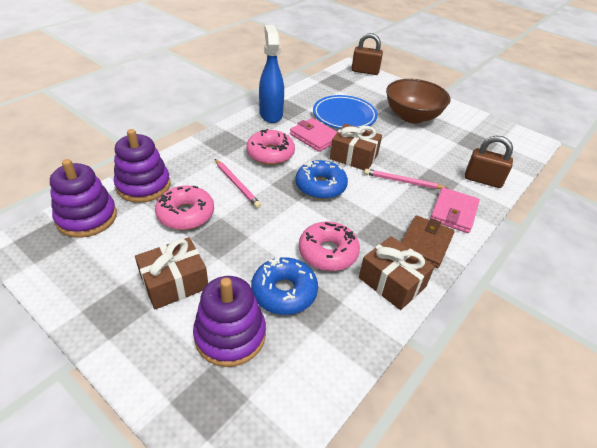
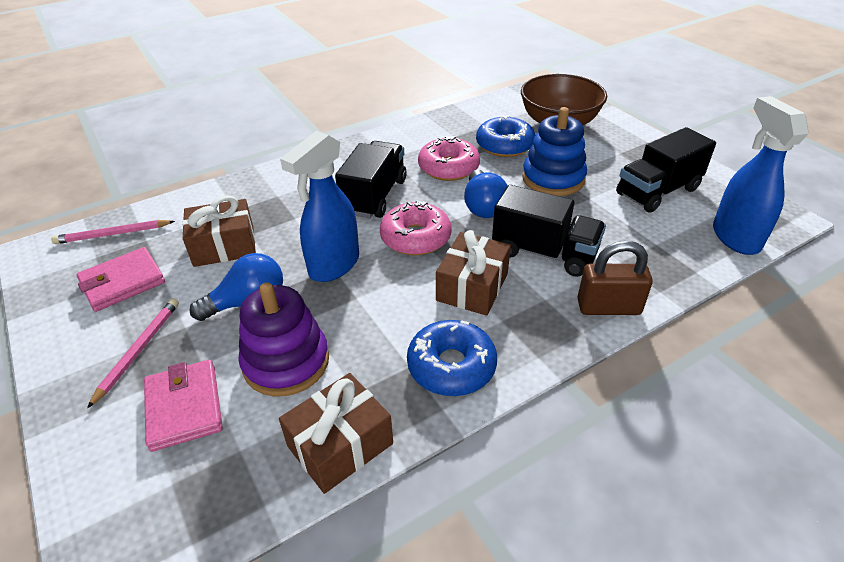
black truck: none = 0 -> [335,141,406,218] [492,185,606,277] [616,127,716,213] = 3
blue light bulb: none = 0 -> [189,253,283,321] [464,170,508,218] = 2
blue plate: [313,95,378,129] = 1 -> none = 0
blue spray bottle: [259,25,284,123] = 1 -> [280,131,359,282] [713,96,809,255] = 2
blue stacking toy: none = 0 -> [522,107,587,196] = 1
brown padlock: [352,33,383,75] [465,136,513,188] = 2 -> [577,241,653,315] = 1
brown wallet: [401,215,455,268] = 1 -> none = 0
pink donut: [155,185,214,230] [246,129,295,165] [299,222,360,271] = 3 -> [380,200,451,255] [418,136,480,181] = 2
purple stacking toy: [50,159,117,238] [114,129,171,203] [193,276,266,367] = 3 -> [238,282,329,397] = 1

